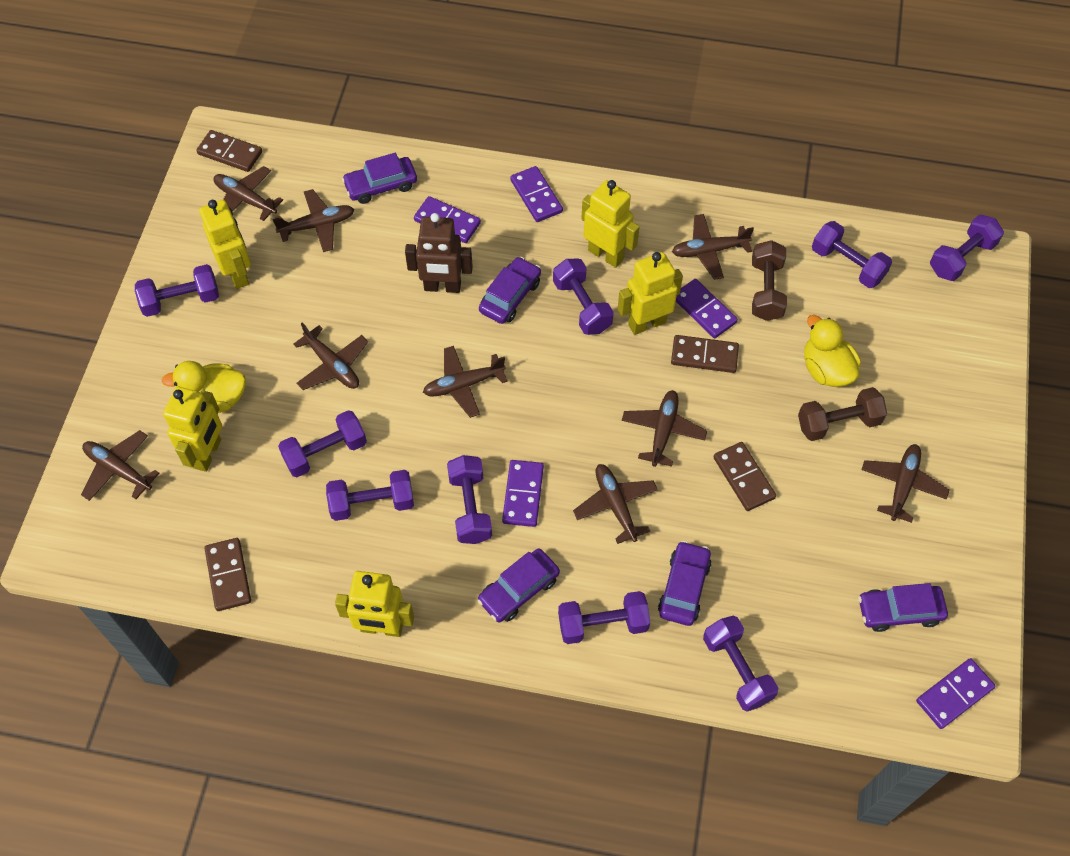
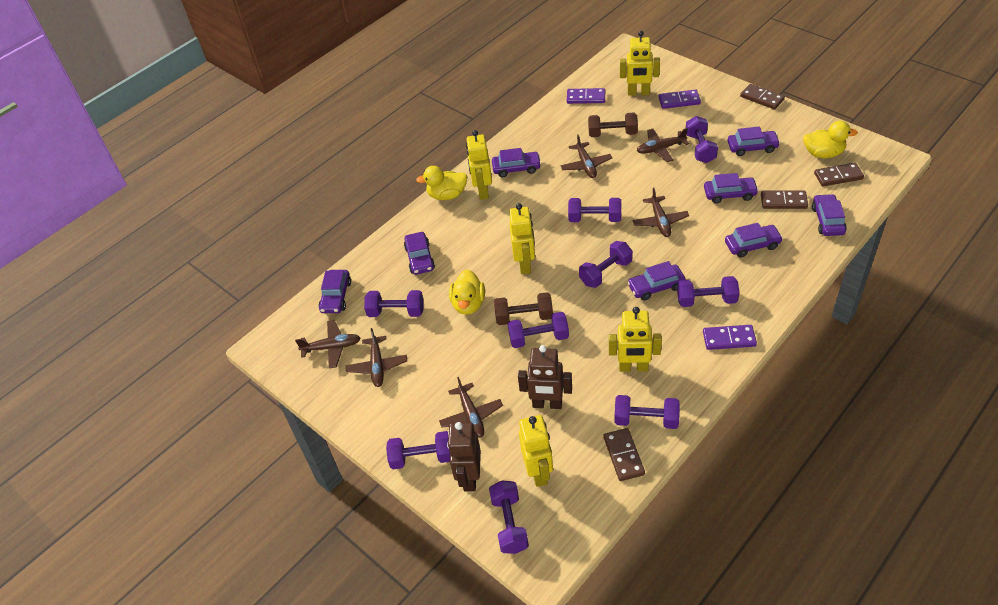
brown plane: [81,430,159,501] [213,166,283,221] [273,189,355,252] [293,323,368,390] [423,346,507,418] [573,464,658,544] [622,390,707,467] [672,214,754,280] [861,444,949,523] = 9 -> [295,320,360,369] [346,328,407,387] [439,377,503,438] [560,135,612,178] [633,188,689,237] [636,128,689,162] = 6
brown robot: [405,213,473,293] = 1 -> [447,422,481,491] [518,345,572,409] = 2
purple car: [342,153,417,204] [478,548,560,622] [479,257,541,324] [658,541,712,626] [858,583,948,632] = 5 -> [319,270,351,313] [404,232,435,275] [492,148,541,177] [627,261,686,301] [704,173,759,204] [725,223,783,258] [728,127,780,156] [812,194,847,236] = 8
purple domino: [414,196,481,243] [502,460,544,527] [510,166,563,222] [676,279,738,338] [916,658,995,729] = 5 -> [567,88,605,104] [659,90,701,109] [703,325,757,350] = 3
yellow duck: [162,361,246,413] [804,315,861,387] = 2 -> [416,166,467,200] [449,270,485,315] [803,121,858,158] = 3

